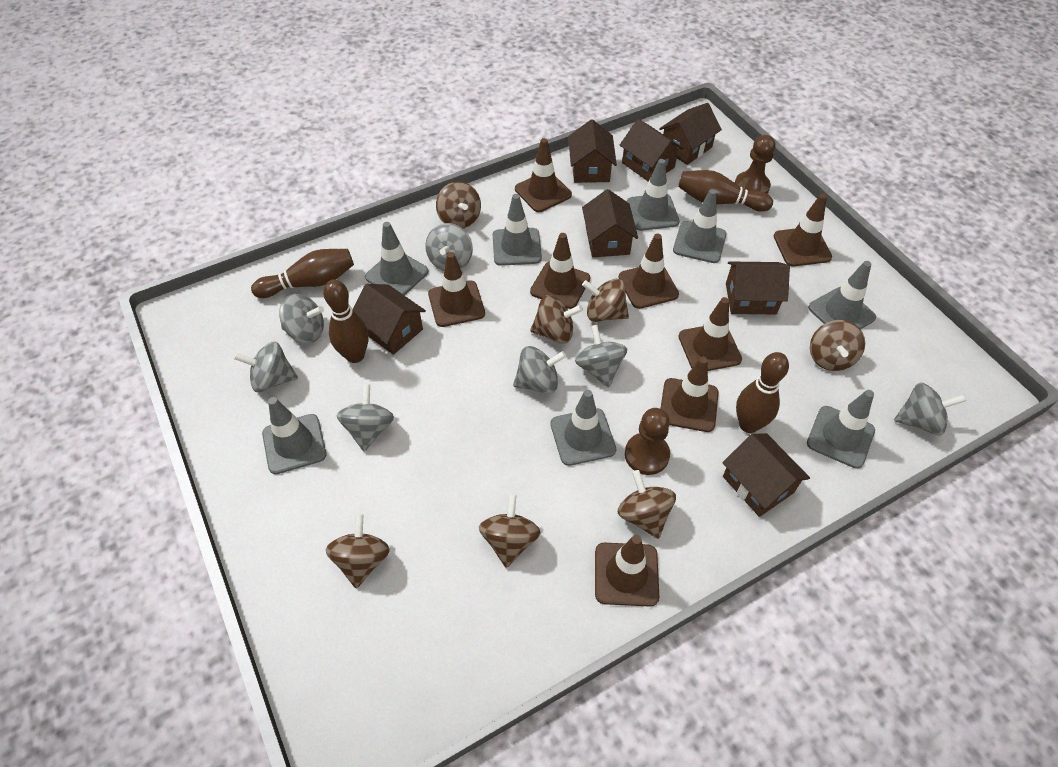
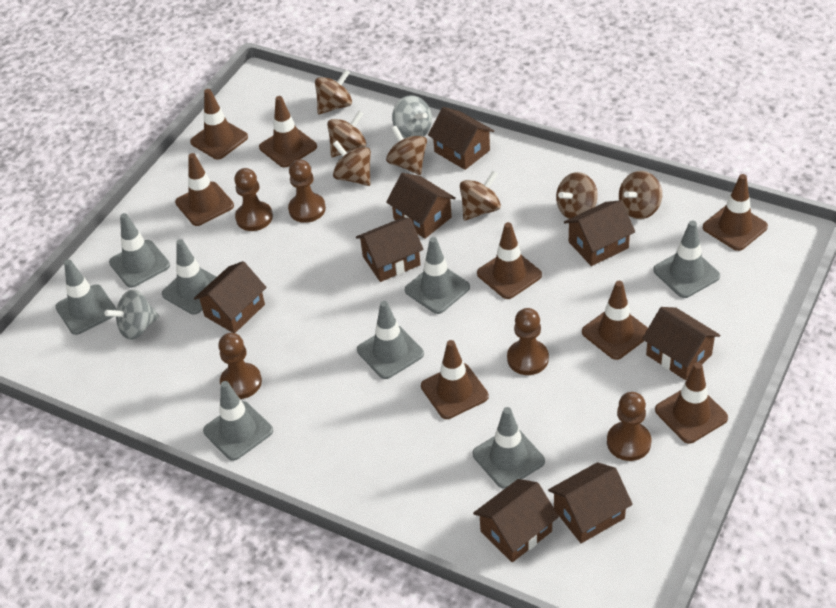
brown bowling pin: [251,249,354,298] [323,279,369,363] [678,170,773,212] [736,352,789,433] = 4 -> none = 0
brown house: [353,284,426,355] [568,119,617,183] [582,189,638,258] [620,119,683,182] [659,103,722,165] [722,433,810,517] [726,261,790,314] = 7 -> [194,261,267,333] [356,218,424,282] [386,173,456,239] [428,107,494,170] [473,479,559,562] [548,462,633,543] [564,200,635,266] [642,307,720,380] = 8
brown pawn: [625,408,670,475] [735,135,775,194] = 2 -> [218,333,262,399] [234,168,273,231] [288,159,326,223] [507,308,549,375] [607,392,651,461] = 5
grey spinning top: [234,342,298,392] [279,294,324,343] [336,384,394,452] [425,223,473,271] [513,346,566,394] [575,325,627,388] [894,382,966,435] = 7 -> [105,289,159,340] [392,95,432,138] = 2

